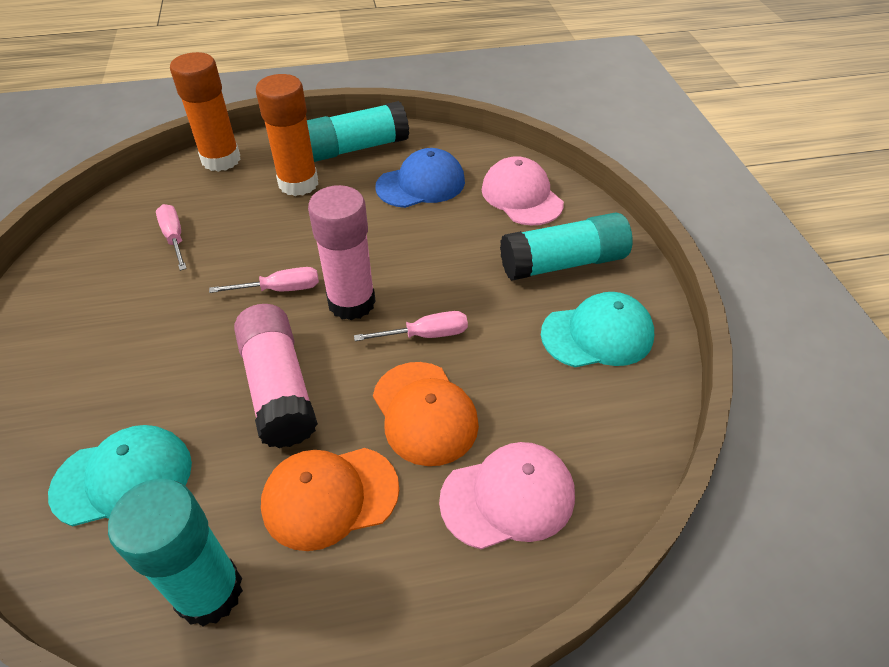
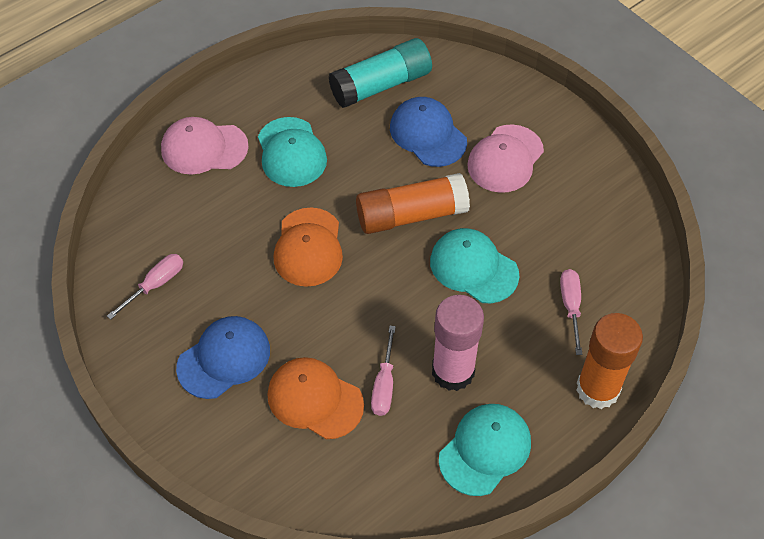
blue cap: [375,148,465,208] = 1 -> [176,316,270,399] [390,97,467,167] = 2
pink glue stick: [234,304,318,448] [308,185,376,320] = 2 -> [432,295,484,391] = 1
turquoise cap: [48,425,192,527] [541,292,654,367] = 2 -> [258,117,327,187] [430,228,519,303] [439,404,531,496] = 3
turquoise glue stick: [108,479,243,627] [307,101,409,162] [500,212,633,281] = 3 -> [329,38,432,108] = 1

